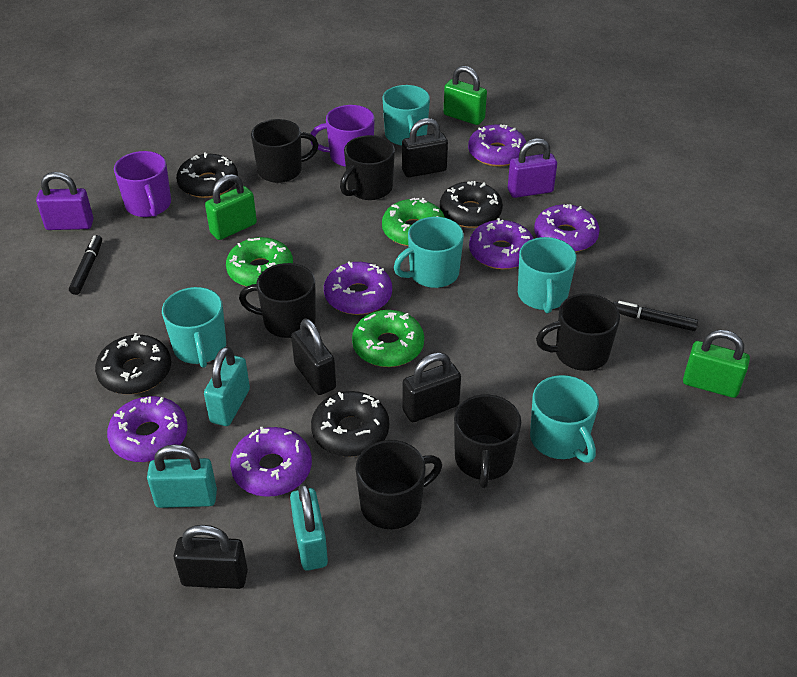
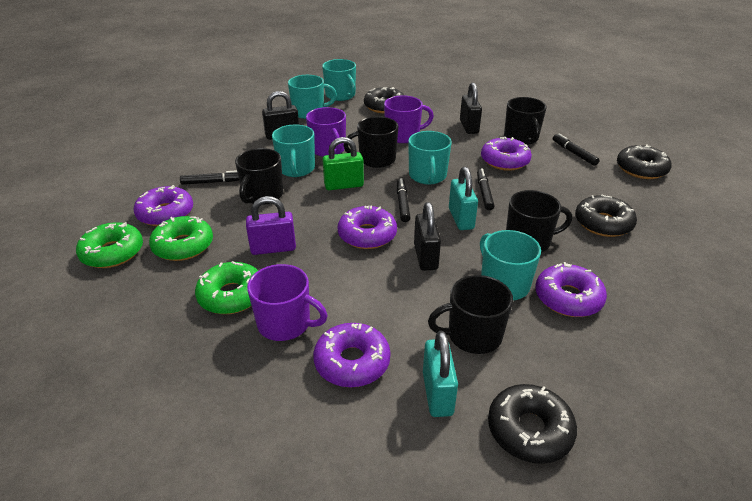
black marker: [69,235,102,295] [613,301,698,331] = 2 -> [180,170,239,185] [397,178,410,222] [477,168,494,210] [553,133,599,166] = 4
black mug: [239,263,316,338] [251,119,319,183] [340,135,395,200] [356,440,442,529] [454,394,521,488] [536,293,620,371] = 6 -> [235,148,283,205] [343,116,398,168] [428,275,513,354] [504,97,547,145] [506,190,572,252] = 5
black padlock: [174,525,248,589] [291,318,336,395] [402,118,448,177] [402,352,461,422] = 4 -> [262,91,299,140] [414,202,441,271] [460,82,482,134] = 3
green padlock: [205,174,257,240] [444,66,487,125] [683,330,750,398] = 3 -> [323,137,364,190] = 1
purple donut: [107,396,188,462] [230,427,312,497] [324,261,392,315] [468,124,526,167] [469,218,534,270] [534,204,600,252] = 6 -> [134,185,193,226] [313,323,391,387] [338,205,397,249] [481,137,532,171] [535,262,607,317] = 5
purple mug: [114,151,171,217] [311,105,375,167] = 2 -> [247,264,328,341] [306,107,346,157] [384,95,434,143] = 3
purple padlock: [36,172,93,230] [508,138,557,198] = 2 -> [246,196,296,255] = 1
turquoise padlock: [147,444,217,508] [204,347,250,426] [290,484,328,571] = 3 -> [423,331,458,417] [449,167,478,230] = 2

